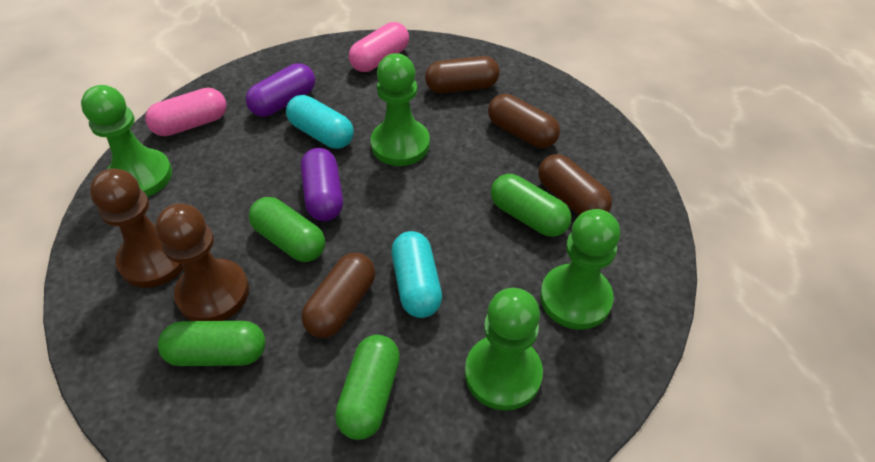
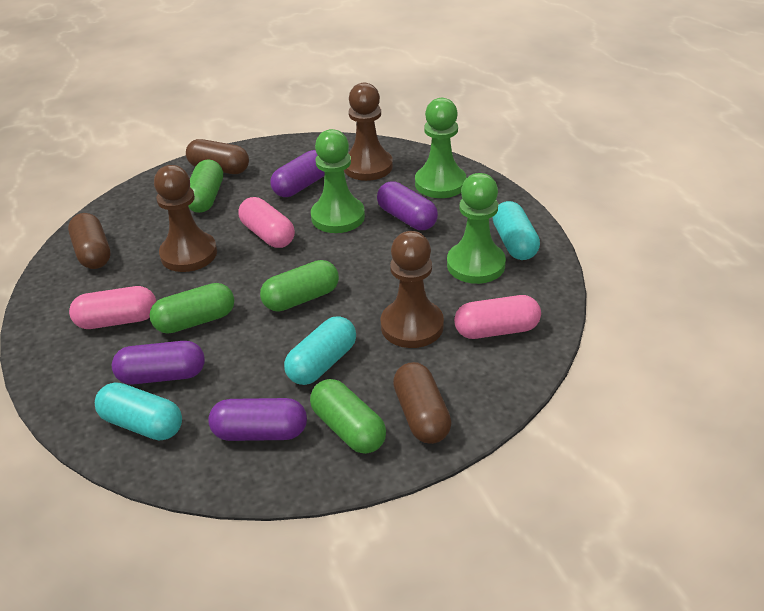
brown capsule: [301,253,375,338] [425,56,500,93] [488,94,560,148] [538,154,612,215] = 4 -> [68,213,111,269] [186,139,249,174] [393,362,452,444] = 3
brown pawn: [90,168,183,288] [155,203,249,321] = 2 -> [154,165,217,272] [344,83,393,181] [381,231,444,348] = 3
green pawn: [81,85,172,197] [371,53,430,166] [465,288,543,411] [540,209,620,330] = 4 -> [311,129,365,233] [415,98,467,198] [447,173,506,284] = 3
pink capsule: [145,88,227,136] [349,22,409,72] = 2 -> [69,286,156,329] [238,197,295,248] [454,295,541,339] = 3
purple capsule: [246,63,315,117] [301,148,343,221] = 2 -> [112,341,205,385] [208,398,307,441] [271,150,325,197] [377,181,438,230] = 4
turquoise capsule: [286,95,354,149] [392,231,442,318] = 2 -> [95,383,182,440] [284,316,356,385] [492,201,540,260] = 3

